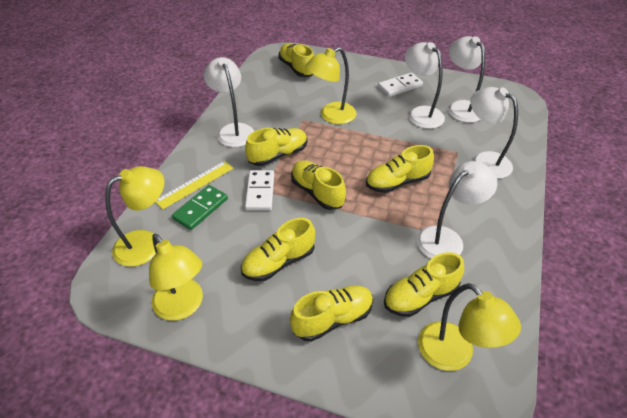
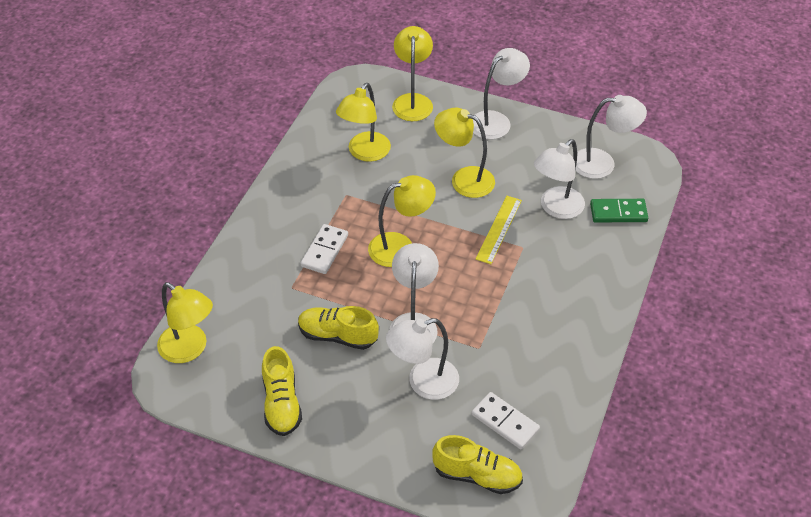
yellow lamp: [105,166,165,267] [149,233,203,321] [305,47,356,124] [418,283,521,371] = 4 -> [157,282,213,363] [336,83,391,162] [368,175,436,267] [392,26,433,121] [434,108,495,198] = 5
yellow shoe: [241,218,315,281] [245,128,308,166] [278,43,314,77] [290,285,373,342] [291,160,346,210] [366,145,434,193] [384,252,464,317] = 7 -> [262,346,302,436] [298,306,379,350] [432,435,523,494] = 3

